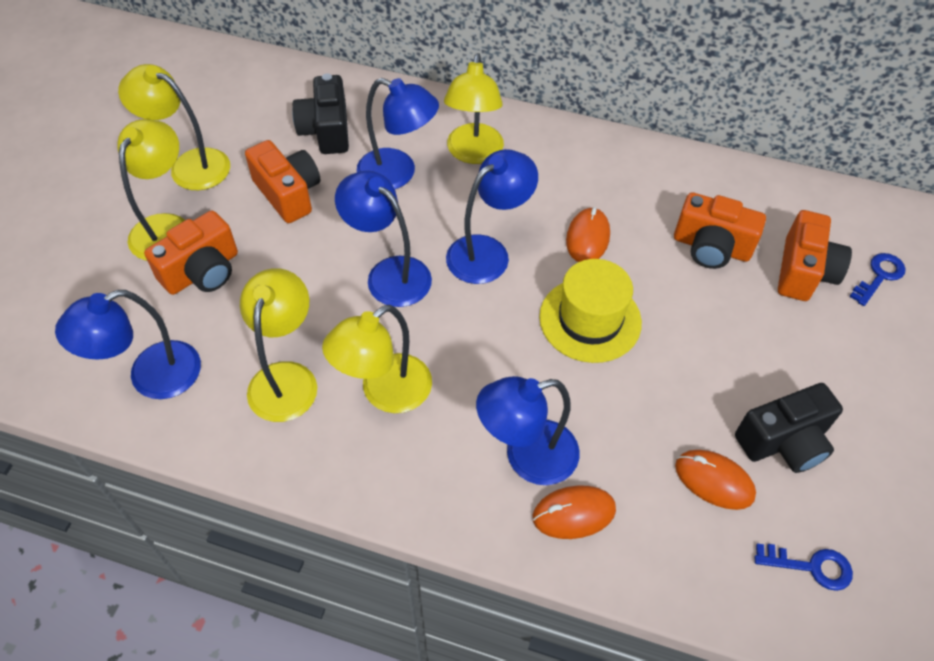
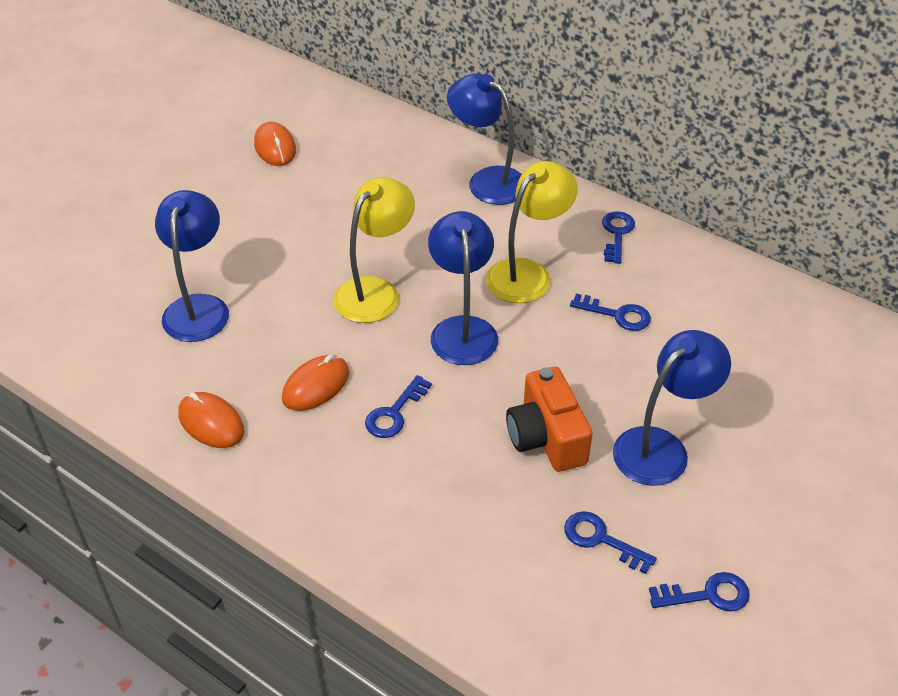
black camera: [292,73,349,154] [735,383,843,473] = 2 -> none = 0
blue key: [755,544,853,591] [849,253,905,306] = 2 -> [365,375,432,438] [564,511,657,574] [570,294,651,331] [602,211,635,264] [649,572,750,612] = 5
blue lamp: [55,290,201,399] [335,171,432,307] [357,78,439,189] [446,149,538,284] [476,376,580,485] = 5 -> [155,190,229,342] [428,211,498,365] [447,73,522,205] [613,330,731,486] = 4
orange camera: [144,211,238,295] [245,140,320,223] [674,192,766,269] [778,210,852,301] = 4 -> [506,366,593,472] = 1
yellow hat: [539,259,642,363] = 1 -> none = 0
yellow lamp: [117,119,185,261] [118,64,230,190] [240,268,317,422] [322,305,432,413] [444,53,504,164] = 5 -> [333,177,415,323] [486,161,578,303] = 2

